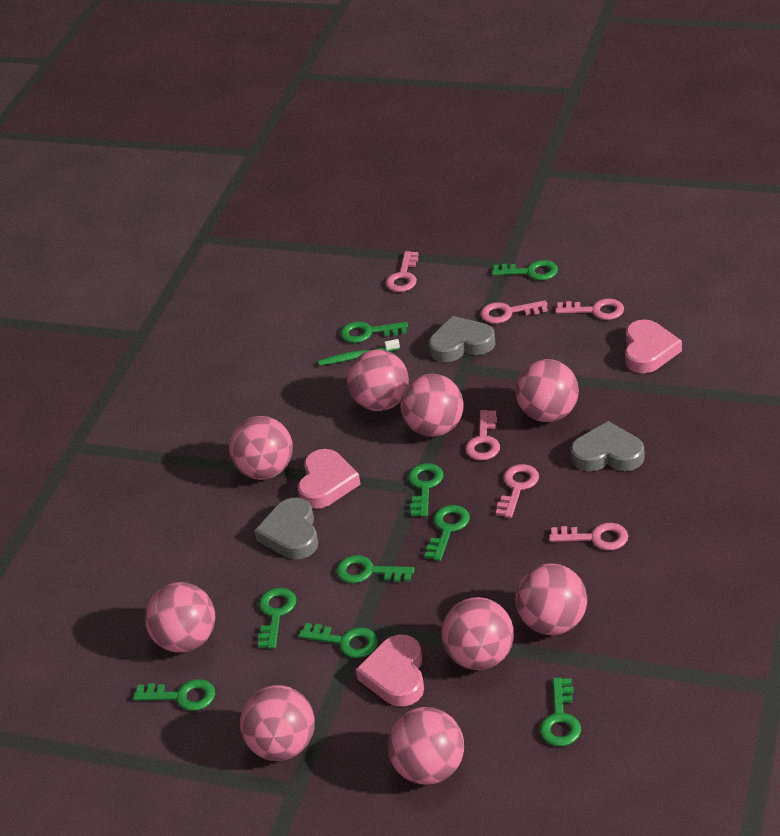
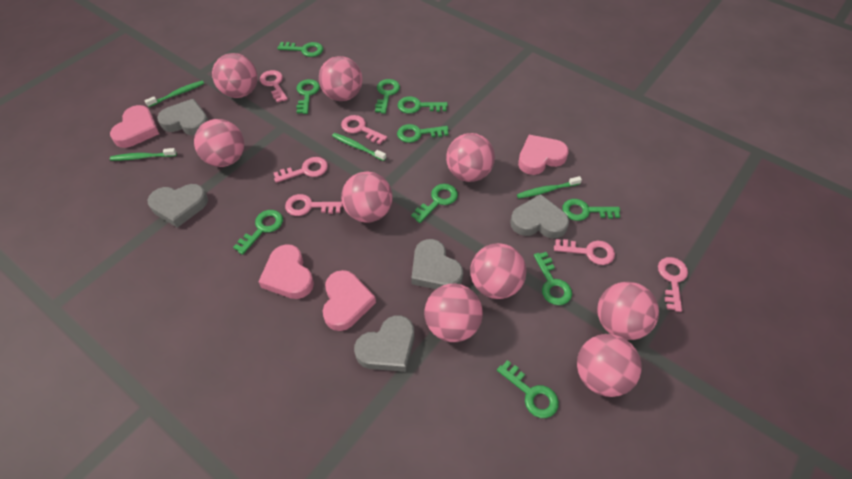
green key: [133,679,215,711] [258,588,296,649] [299,623,378,658] [336,555,415,583] [340,321,408,343] [408,463,444,517] [425,505,470,561] [492,260,558,280] [540,677,581,746] = 9 -> [233,210,283,255] [277,42,323,57] [296,79,320,114] [375,79,400,114] [397,124,449,143] [398,96,448,114] [411,184,458,223] [497,360,559,418] [534,252,572,305] [562,199,620,221] = 10
green toothbrush: [318,339,400,366] = 1 -> [110,148,177,161] [145,80,204,107] [332,133,386,161] [517,176,582,198] = 4
grey heart: [254,498,318,559] [429,316,495,362] [571,421,645,471] = 3 -> [147,184,208,228] [157,99,208,135] [354,315,414,372] [411,239,463,289] [510,194,569,239] = 5
pink heart: [298,449,361,509] [356,634,424,707] [625,319,682,373] = 3 -> [110,105,159,148] [258,244,314,299] [323,270,376,331] [518,135,569,175] = 4

